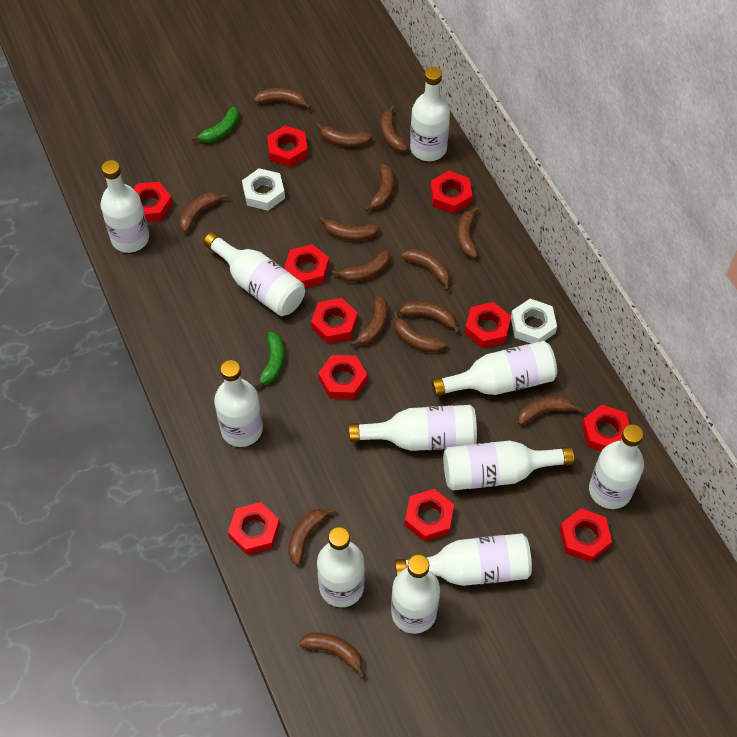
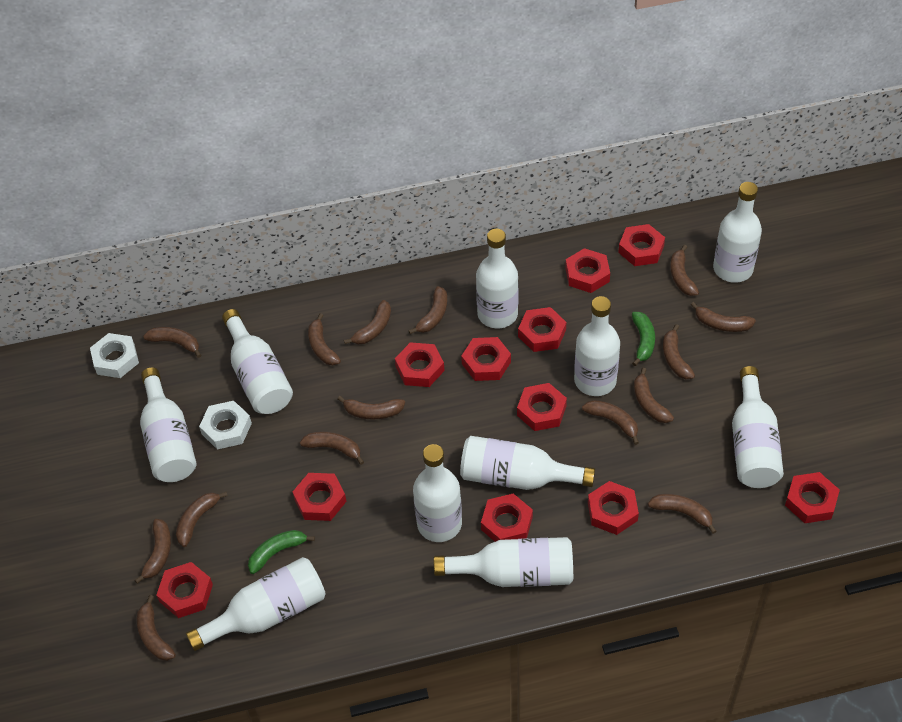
white bottle: [101,160,149,253] [204,232,305,316] [214,360,263,447] [317,527,365,607] [349,405,477,451] [391,554,440,634] [395,533,532,586] [410,67,450,161] [431,341,557,397] [443,441,574,490] [589,424,644,509] = 11 -> [140,367,196,482] [186,557,326,651] [222,309,293,414] [413,444,462,542] [434,537,573,587] [460,436,595,490] [476,229,518,328] [574,296,620,396] [713,182,762,283] [732,366,784,488] = 10

